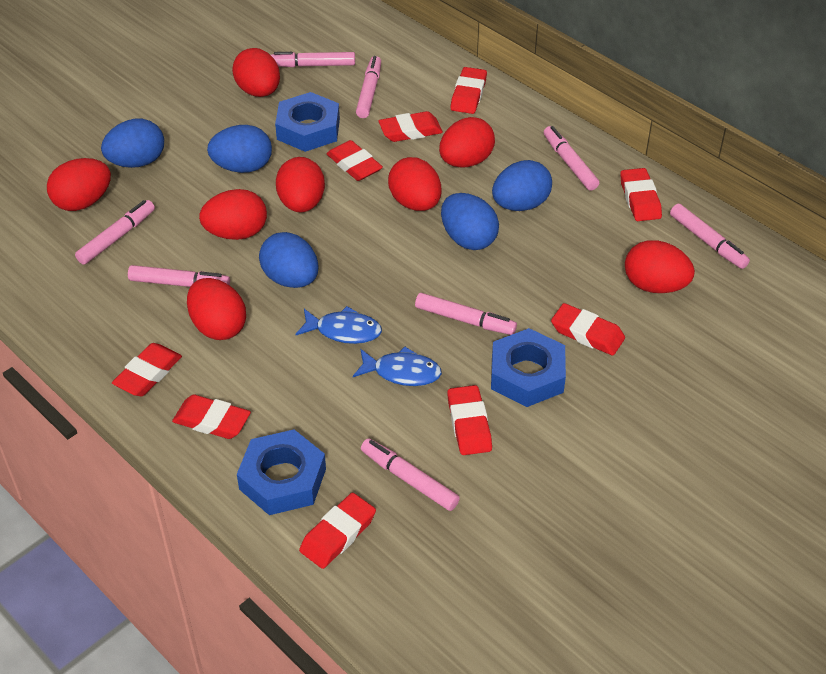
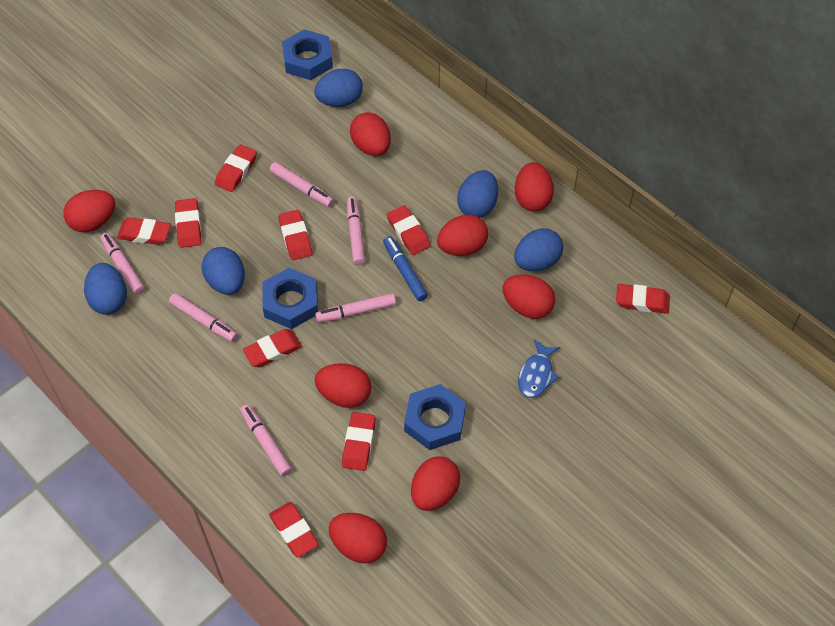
blue fish: [295,306,382,344] [353,346,442,386] = 2 -> [518,339,560,398] = 1
blue marker: none = 0 -> [383,236,428,301] = 1
pink marker: [75,200,155,265] [128,265,230,287] [271,52,355,67] [356,56,381,118] [361,438,460,511] [415,293,517,335] [544,126,599,191] [670,204,750,269] = 8 -> [100,233,145,295] [169,293,238,342] [240,404,292,477] [270,162,334,207] [315,293,396,323] [347,197,365,265] = 6

